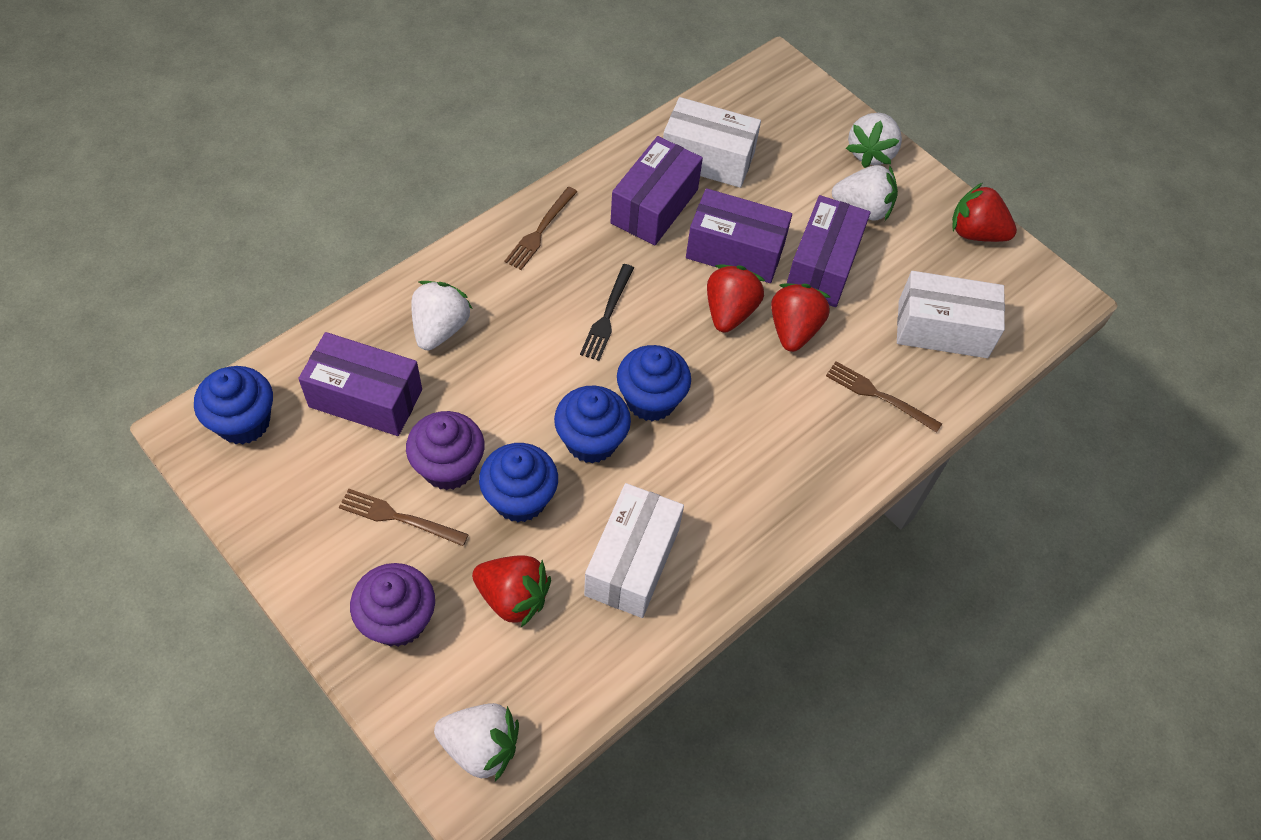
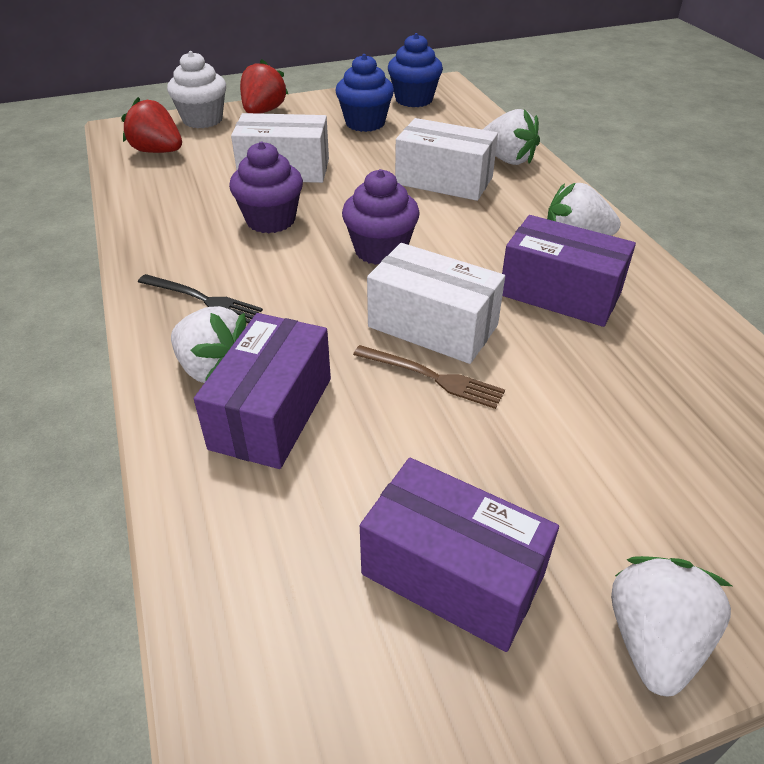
blue cupcake: [194,366,273,445] [479,443,558,522] [554,386,631,463] [617,345,691,421] = 4 -> [335,54,394,132] [388,33,443,107] = 2
brown fork: [339,489,469,546] [504,187,577,270] [826,361,942,433] = 3 -> [353,345,505,409] = 1
purple box: [298,332,422,436] [610,136,703,245] [686,188,792,283] [787,195,870,307] = 4 -> [194,313,331,469] [360,458,559,652] [502,215,636,327] = 3
red strawberry: [472,555,551,627] [707,264,765,333] [771,283,831,352] [952,183,1017,242] = 4 -> [121,97,182,153] [240,59,288,114] = 2
white cupcake: none = 0 -> [167,51,226,128] = 1

